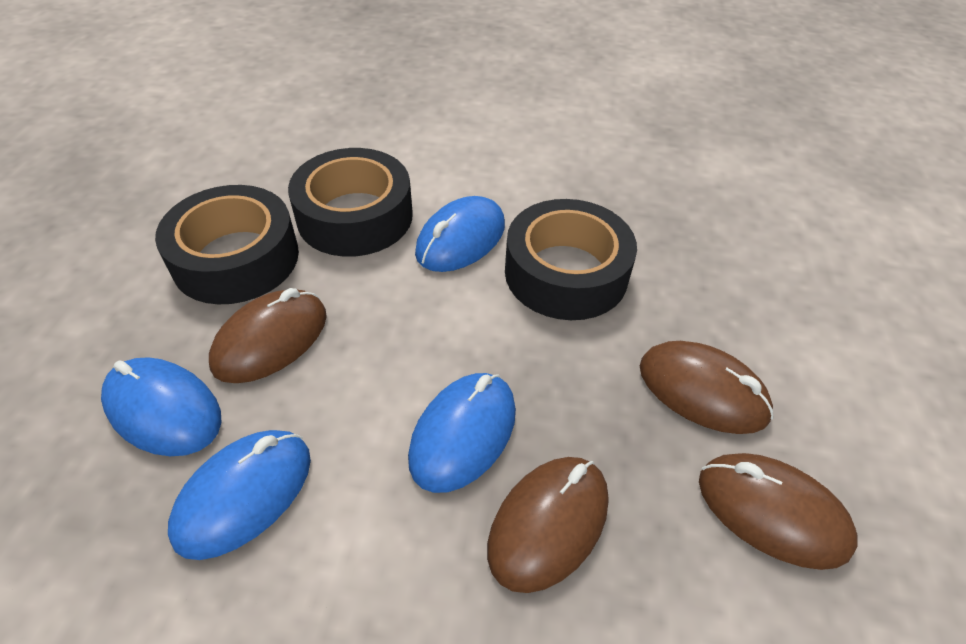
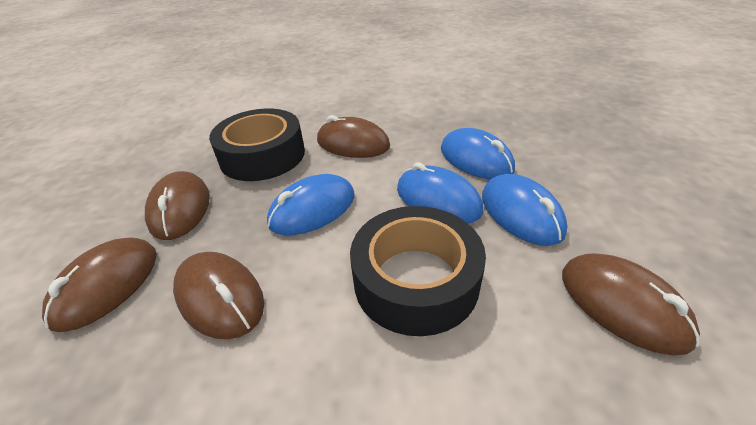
black tape: [155,185,299,304] [288,148,413,257] [505,199,637,320] = 3 -> [209,109,305,181] [350,206,486,336] = 2
brown mouse: [209,288,327,383] [487,457,609,593] [640,341,774,434] [699,453,858,570] = 4 -> [42,237,157,332] [145,171,210,240] [173,252,264,339] [317,115,390,158] [562,253,700,355] = 5

